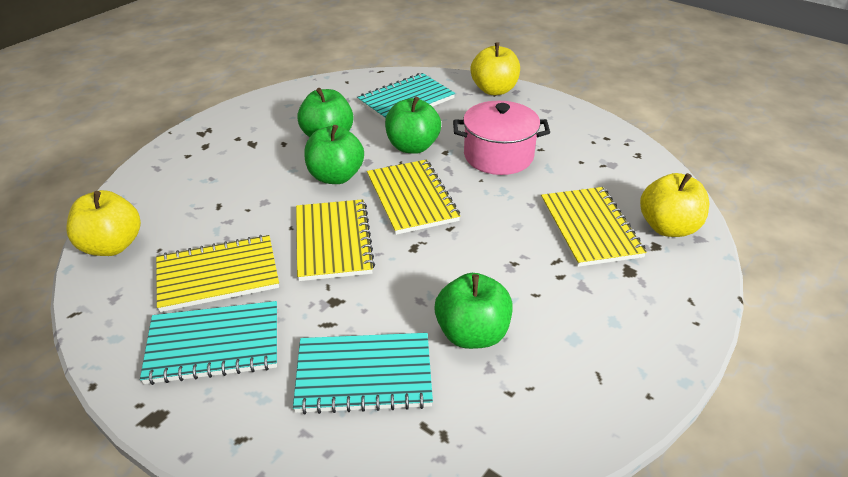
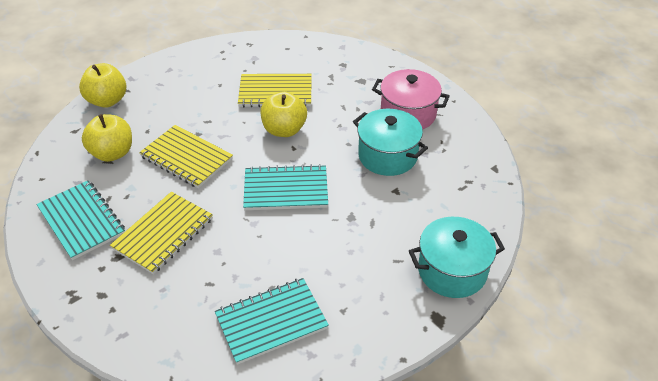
green apple: [297,88,354,137] [304,125,364,184] [385,96,441,154] [434,273,513,349] = 4 -> none = 0
turquoise pot: none = 0 -> [353,109,428,176] [409,217,505,298] = 2
yellow notebook: [156,235,279,312] [296,199,375,281] [367,160,460,235] [541,187,647,267] = 4 -> [110,192,213,274] [139,125,233,188] [238,74,312,107] = 3

